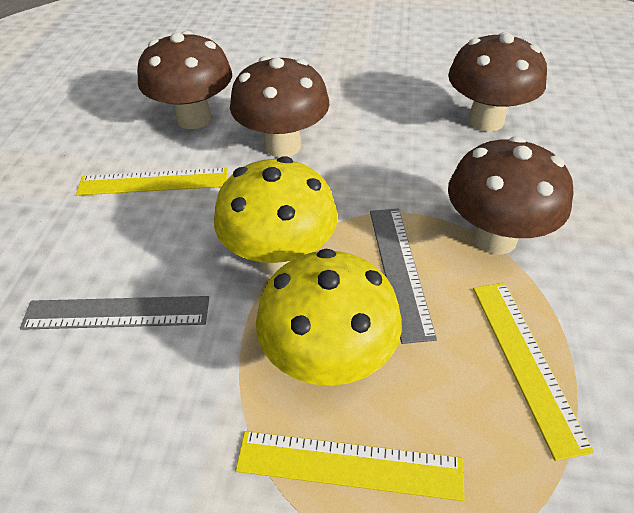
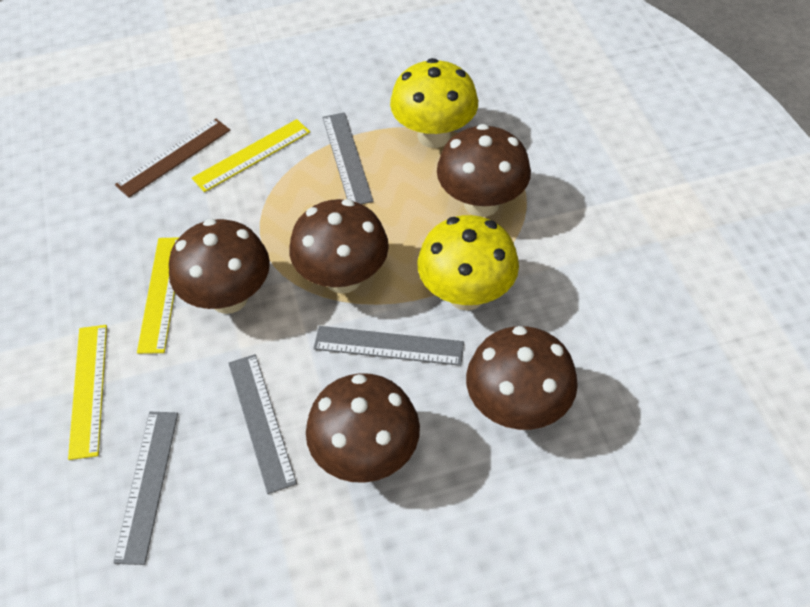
brown mushroom: [137,31,232,129] [230,56,329,157] [448,32,547,132] [448,136,573,255] = 4 -> [169,219,270,314] [289,199,389,294] [306,373,420,483] [437,124,531,217] [466,326,578,430] = 5
brown ruler: none = 0 -> [115,119,230,198] = 1
grey ruler: [20,296,209,330] [370,209,437,344] = 2 -> [113,412,178,565] [228,354,297,494] [313,326,464,366] [322,112,374,204] = 4

